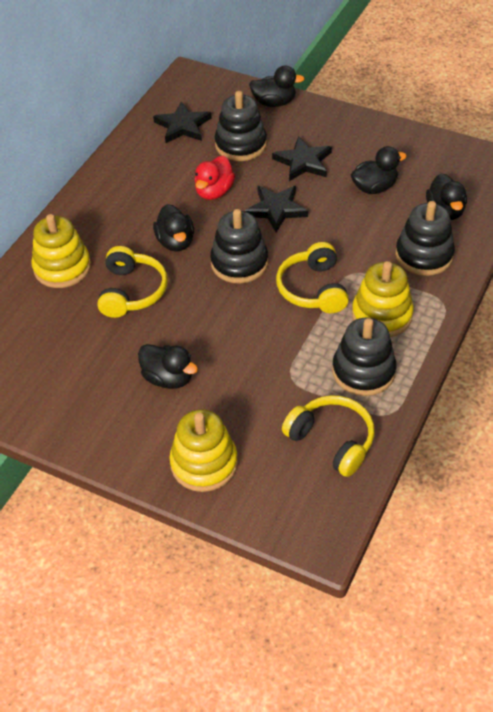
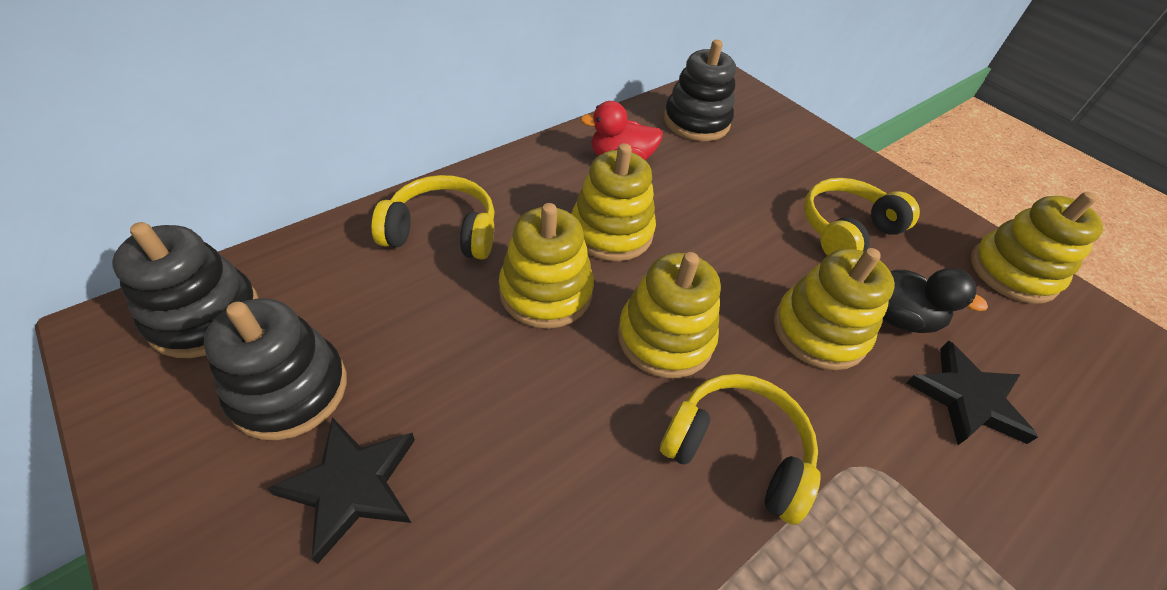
black duck: [138,344,198,389] [153,204,194,252] [249,65,305,107] [351,146,407,194] [426,173,467,220] = 5 -> [883,268,988,333] = 1
black stacking toy: [210,209,268,284] [215,91,267,161] [332,317,396,396] [396,201,455,276] = 4 -> [112,222,258,358] [204,298,347,440] [664,40,736,141] = 3
black star: [153,101,211,143] [245,186,308,233] [272,136,332,181] = 3 -> [267,417,415,564] [907,341,1038,445] = 2
yellow stacking toy: [31,214,91,288] [169,409,238,492] [352,261,414,337] = 3 -> [499,203,594,329] [571,143,656,261] [617,252,721,378] [774,248,895,370] [971,192,1103,304] = 5

